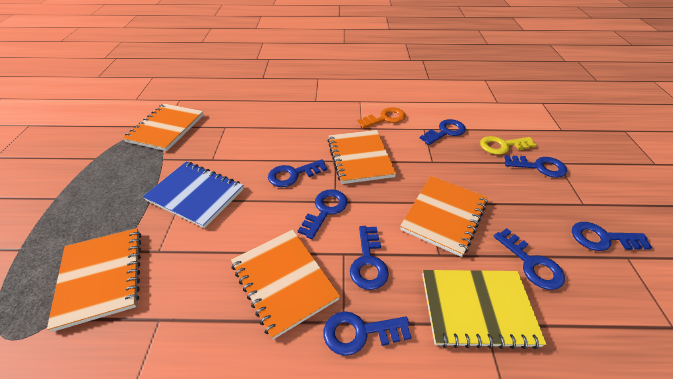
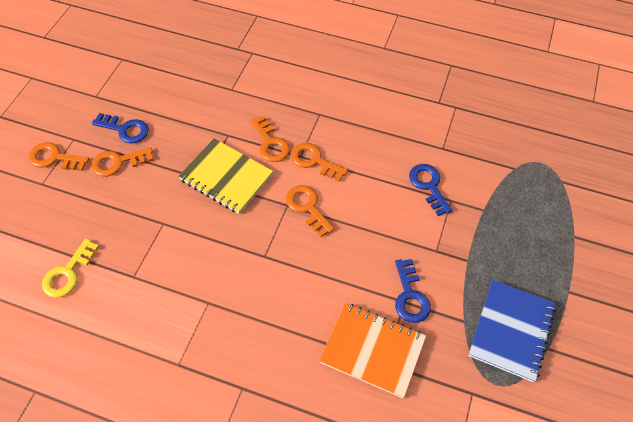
blue key: [268,159,327,187] [298,189,347,239] [323,311,412,356] [350,226,389,290] [420,119,466,145] [494,228,565,290] [504,155,567,178] [572,222,652,251] = 8 -> [92,113,149,143] [395,259,431,323] [409,164,453,216] = 3
orange key: [358,107,406,128] = 1 -> [29,142,89,171] [91,147,153,177] [251,115,290,162] [286,185,334,237] [291,143,348,182] = 5
orange notebook: [47,228,141,332] [123,104,204,151] [231,229,340,340] [328,130,396,184] [400,176,488,257] = 5 -> [319,303,426,398] = 1

